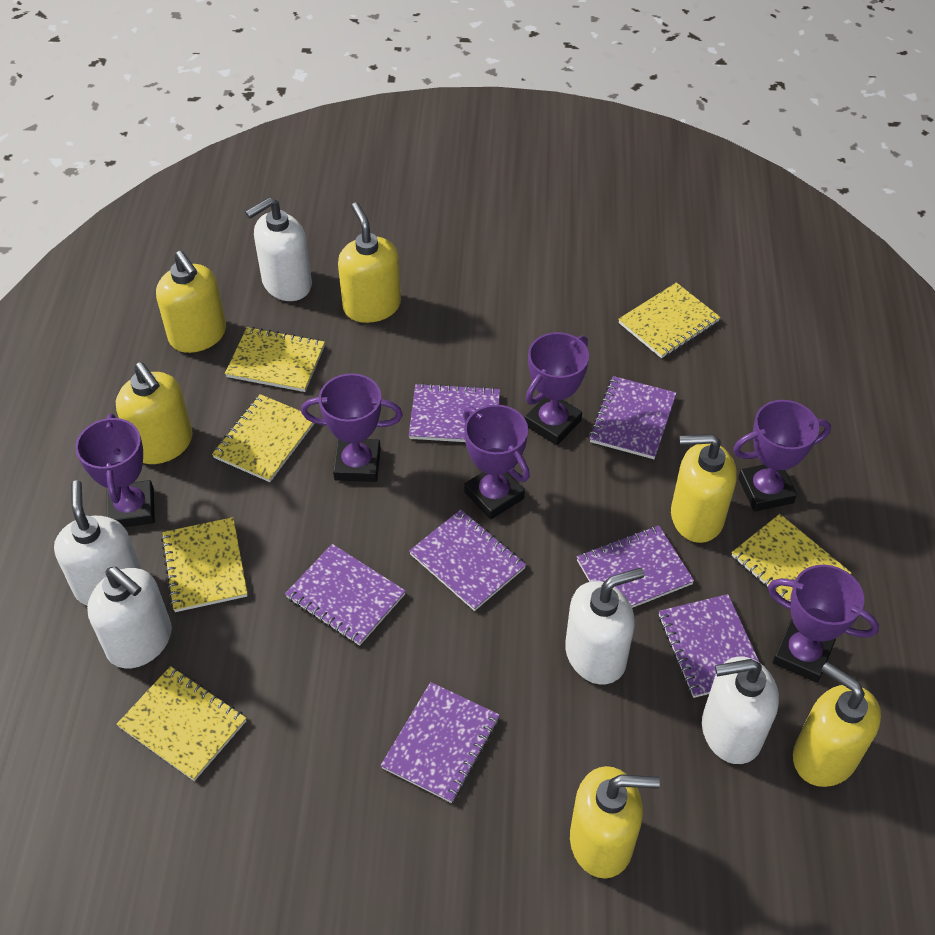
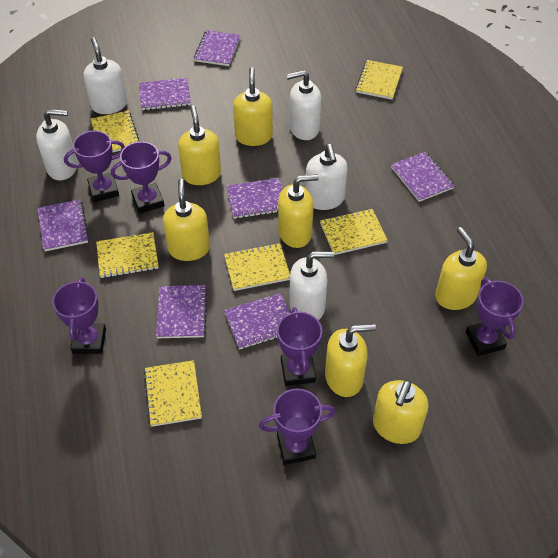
yellow soap dispenser: [116,362,193,464] [156,251,226,353] [338,203,401,323] [570,766,660,878] [671,434,737,543] [793,662,881,787] = 6 -> [163,179,210,261] [178,105,221,185] [233,67,273,146] [278,174,319,248] [325,324,376,397] [373,380,429,444] [435,227,487,310] = 7

